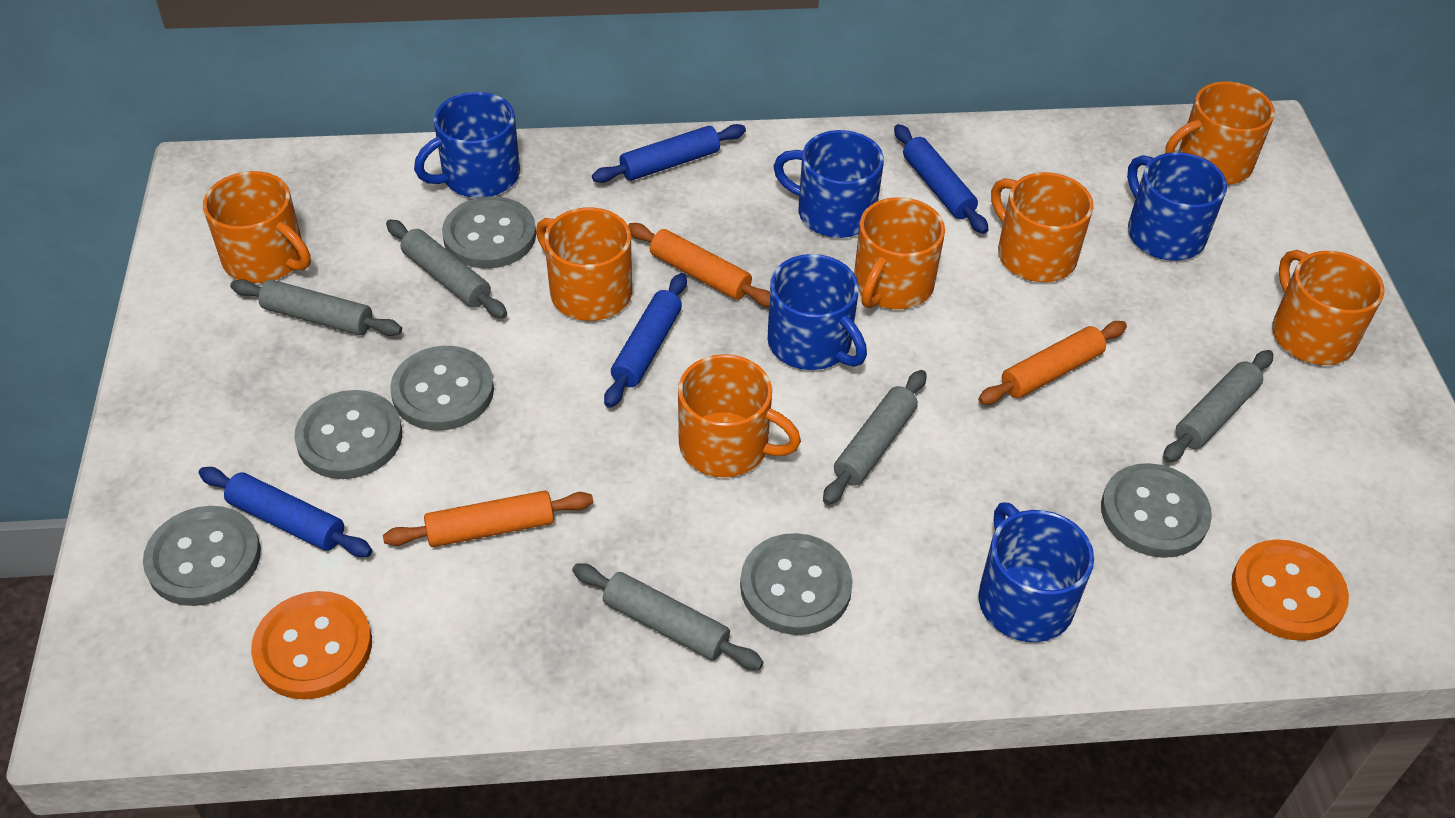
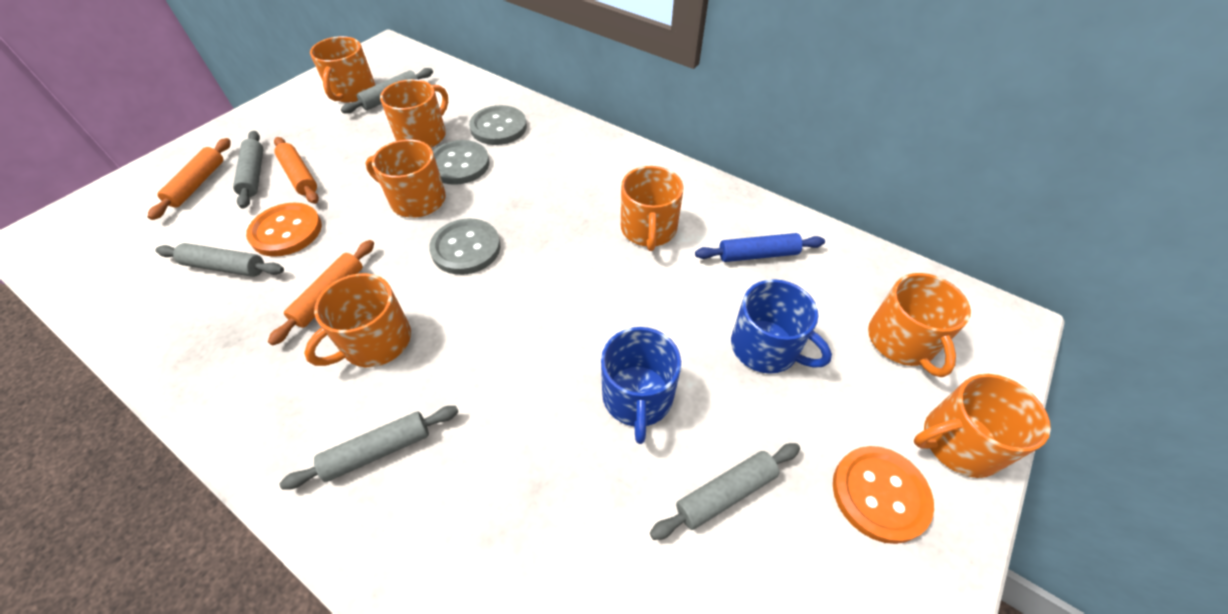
blue mug: [414,92,520,198] [767,254,867,370] [773,130,884,238] [978,502,1094,642] [1127,152,1227,261] = 5 -> [601,327,681,444] [731,279,832,374] = 2
blue rolling pin: [199,467,372,557] [592,124,746,183] [604,273,687,408] [894,124,989,234] = 4 -> [695,233,825,262] = 1
grey button: [143,506,261,606] [295,390,402,479] [390,346,494,431] [442,196,536,269] [740,533,853,635] [1101,463,1212,558] = 6 -> [429,218,500,275] [433,140,490,185] [469,105,527,145] = 3

